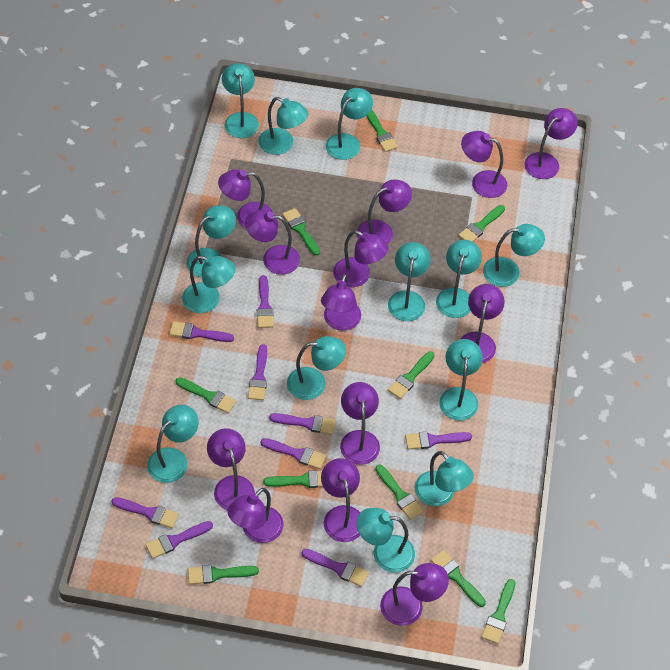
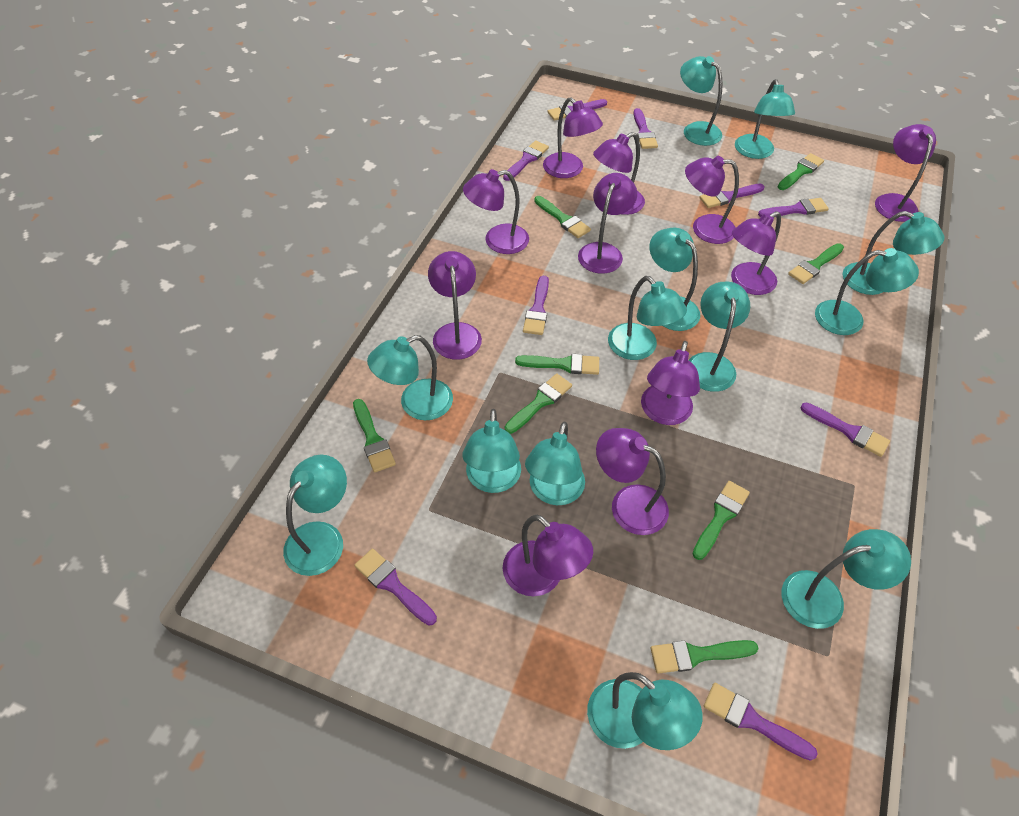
green brush: [176,377,236,413] [188,565,259,584] [263,470,323,488] [283,208,320,256] [366,109,398,152] [375,464,424,520] [388,351,435,399] [431,550,486,607] [458,205,505,242] [482,579,515,644] = 10 -> [353,399,396,472] [505,373,572,434] [515,354,599,375] [534,196,591,238] [650,640,759,674] [693,481,750,560] [778,153,824,190] [788,243,844,284] = 8
purple lamp: [207,428,255,510] [218,169,273,228] [228,488,284,543] [245,209,300,275] [321,274,361,331] [321,458,360,542] [333,230,388,287] [340,382,380,465] [357,179,412,244] [380,563,449,626] [461,131,507,198] [461,284,505,363] [524,108,578,179] = 13 -> [428,251,482,360] [463,169,529,254] [503,515,593,596] [543,97,603,178] [578,173,637,274] [593,132,645,215] [596,428,669,535] [641,341,700,425] [685,156,739,244] [731,211,781,295] [875,124,936,222] = 11

